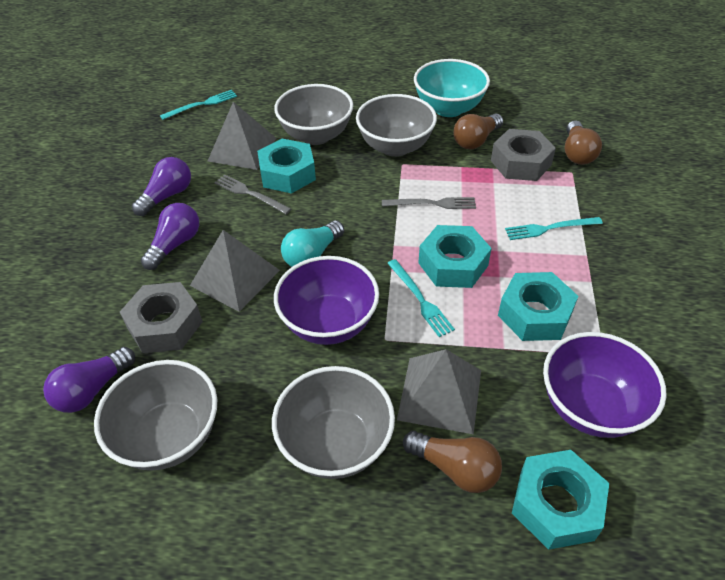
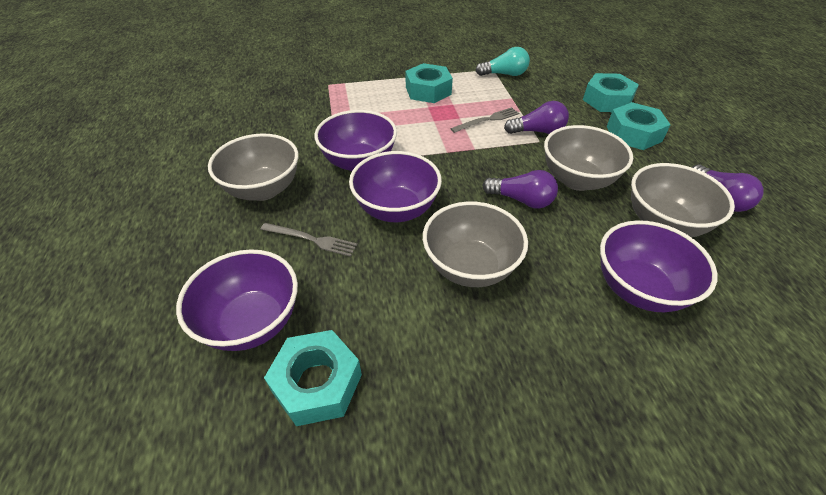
brown light bulb: [403,431,502,493] [453,114,503,149] [565,120,602,165] = 3 -> none = 0
grey nut: [120,282,203,353] [491,129,556,181] = 2 -> none = 0
grey pyramid: [190,230,280,312] [208,102,276,170] [397,349,481,435] = 3 -> none = 0
purple bowl: [274,256,379,345] [543,332,667,438] = 2 -> [176,249,298,351] [314,110,397,171] [349,151,442,222] [600,220,718,312] = 4
turquoise bowl: [414,59,490,117] = 1 -> none = 0
turquoise fork: [160,90,237,120] [387,259,455,337] [505,217,603,240] = 3 -> none = 0

